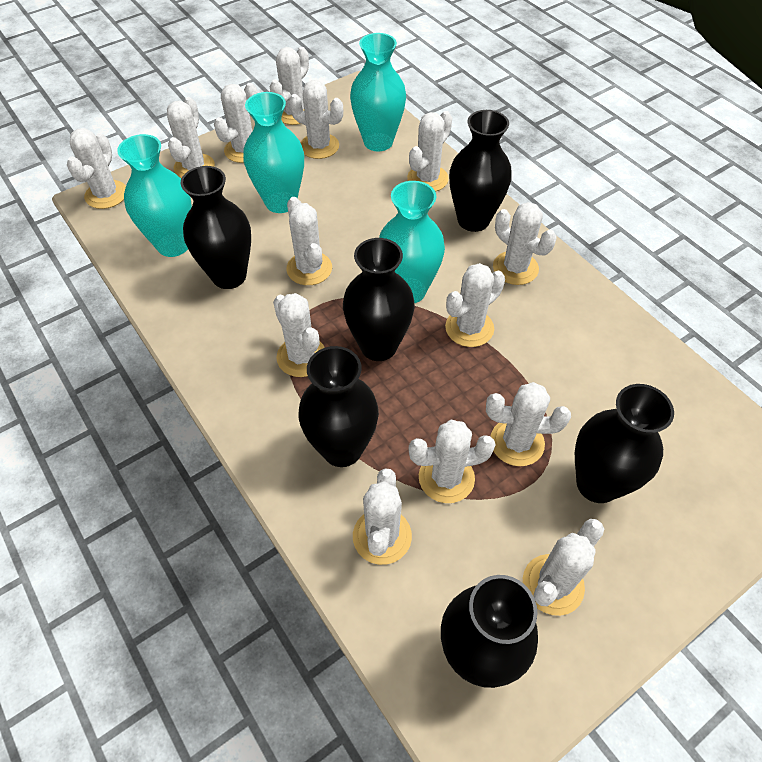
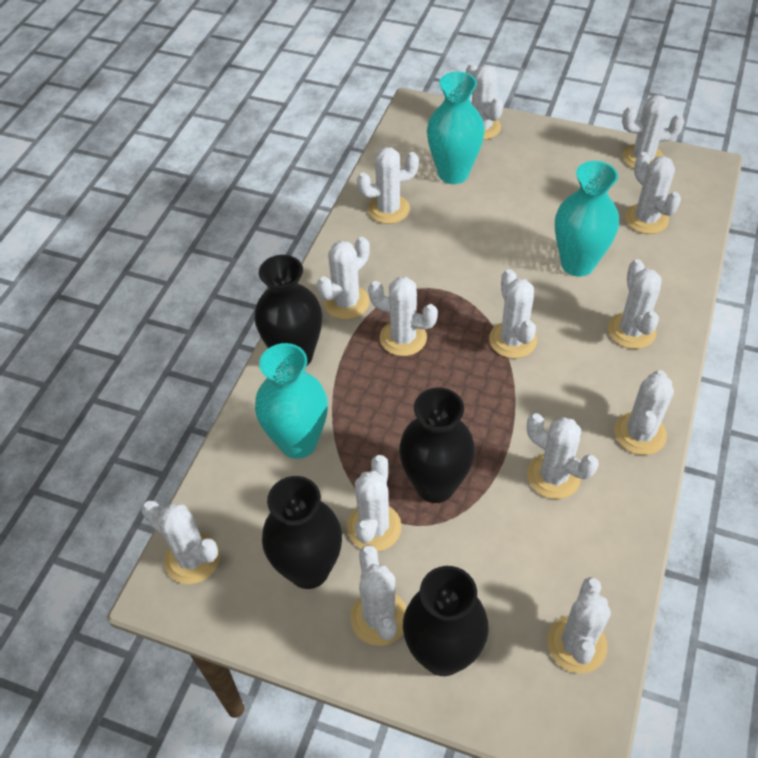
black vase: [180,166,251,289] [299,346,379,467] [343,238,415,361] [441,575,538,688] [449,110,512,232] [575,384,674,503] = 6 -> [255,255,322,365] [262,476,342,589] [399,387,475,503] [403,566,489,676] = 4
turquoise vase: [117,134,192,257] [243,92,304,213] [350,33,406,151] [379,181,445,303] = 4 -> [255,343,328,459] [427,71,485,184] [555,161,619,276] = 3

